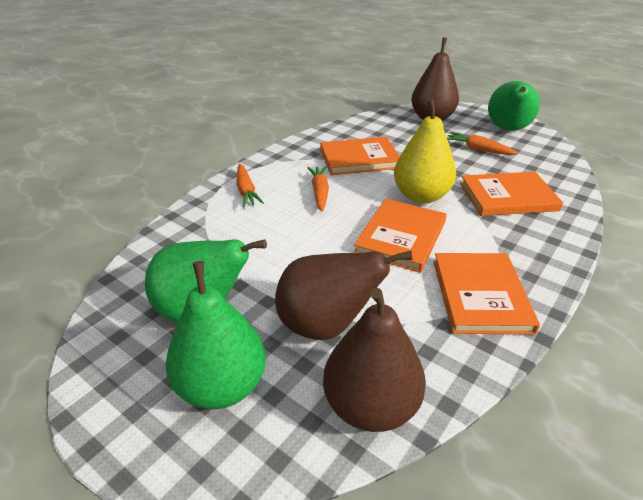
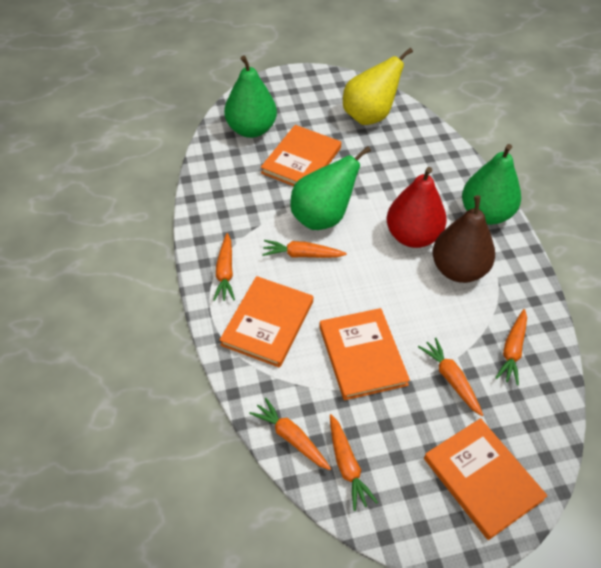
brown pear: [275,251,412,340] [323,288,426,432] [411,37,459,121] = 3 -> [432,195,495,283] = 1
orange carrot: [237,164,264,207] [307,166,329,212] [447,132,518,155] = 3 -> [213,233,235,301] [249,398,331,470] [262,240,347,258] [330,414,378,511] [418,338,483,416] [496,309,527,386] = 6
red pear: none = 0 -> [387,167,447,248] = 1

